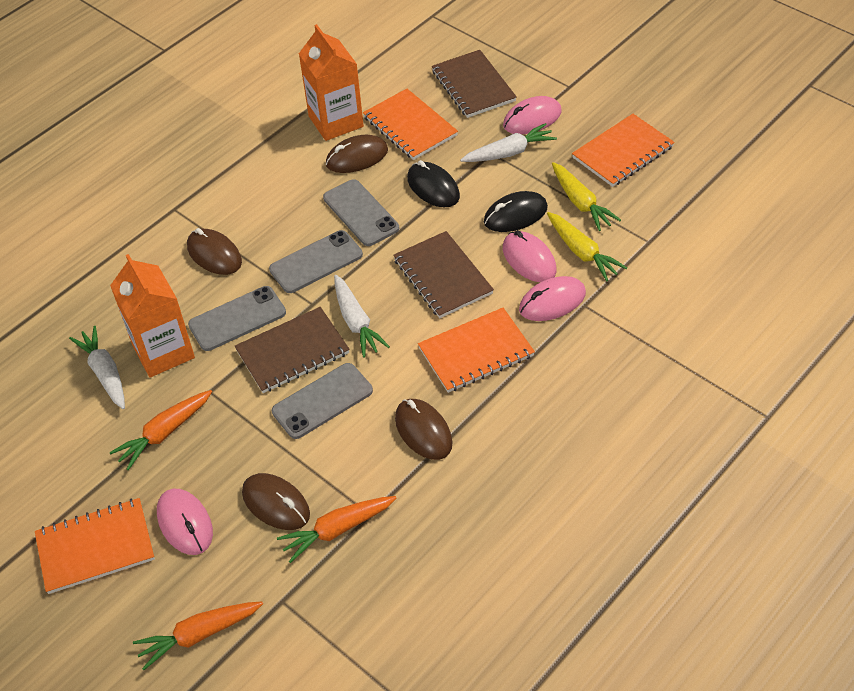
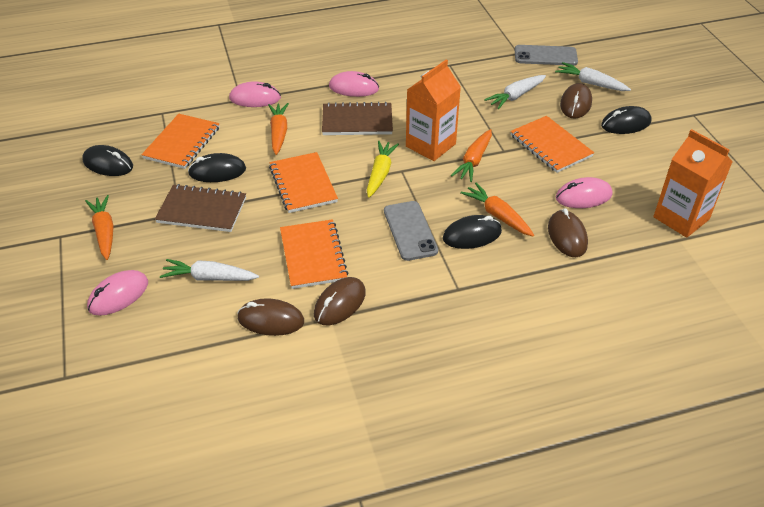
black mouse: [407,160,460,207] [484,191,548,232] = 2 -> [82,145,133,176] [188,153,246,182] [443,215,502,249] [601,106,652,134] = 4
brown notebook: [235,307,350,393] [393,231,494,318] [432,50,517,118] = 3 -> [155,184,246,232] [322,102,393,135] = 2
grey phone: [188,286,286,351] [269,230,363,293] [272,363,373,439] [323,179,399,246] = 4 -> [384,201,438,261] [515,45,578,65] = 2
orange carrot: [109,390,212,470] [133,602,263,670] [277,496,396,563] = 3 -> [85,195,114,260] [268,103,289,155] [451,129,492,182] [460,183,534,236] = 4
yellow carrot: [547,212,627,282] [552,162,621,231] = 2 -> [367,141,399,198] = 1

